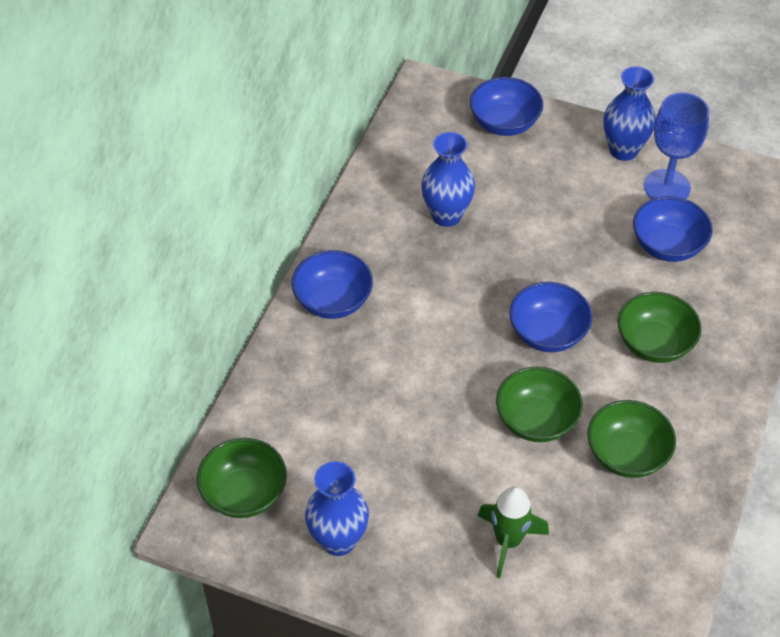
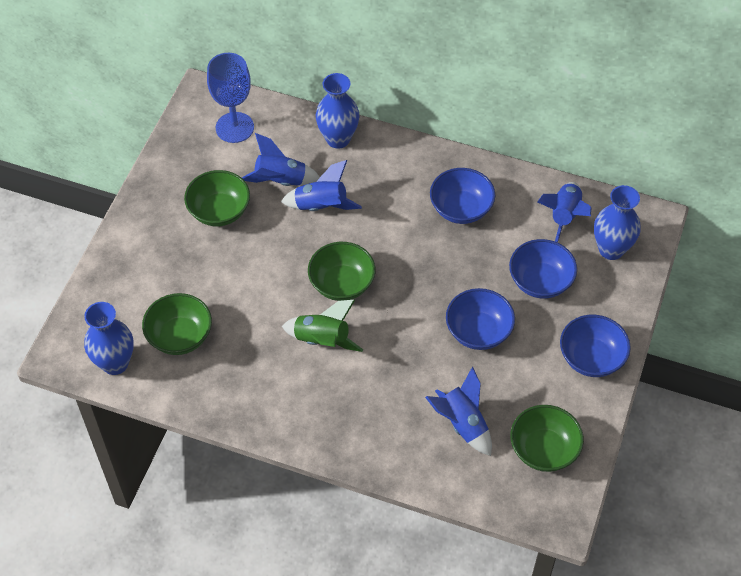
blue rocket: none = 0 -> [242,133,320,186] [281,160,362,211] [425,367,492,456] [537,182,591,242] = 4

